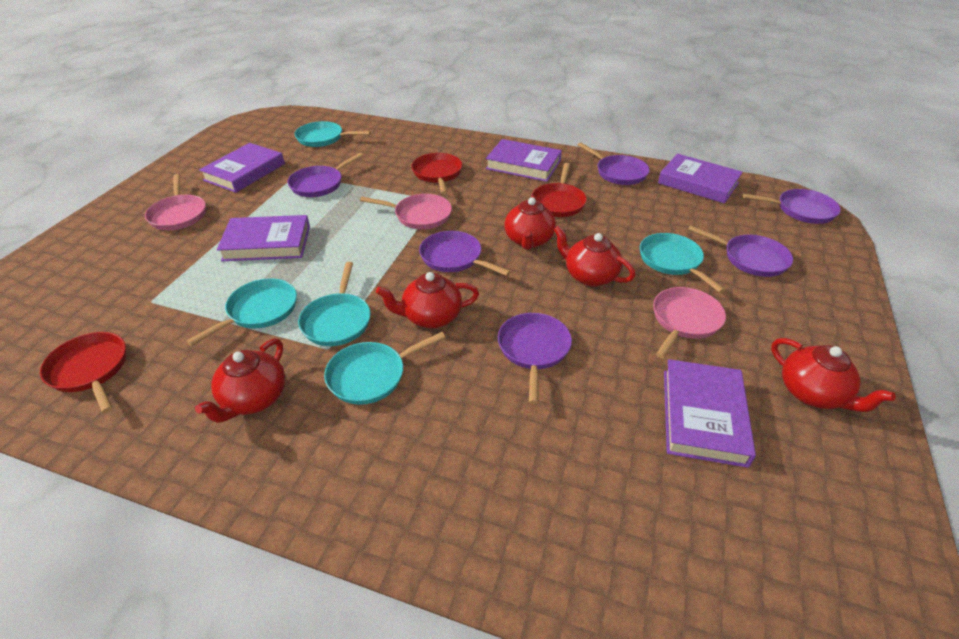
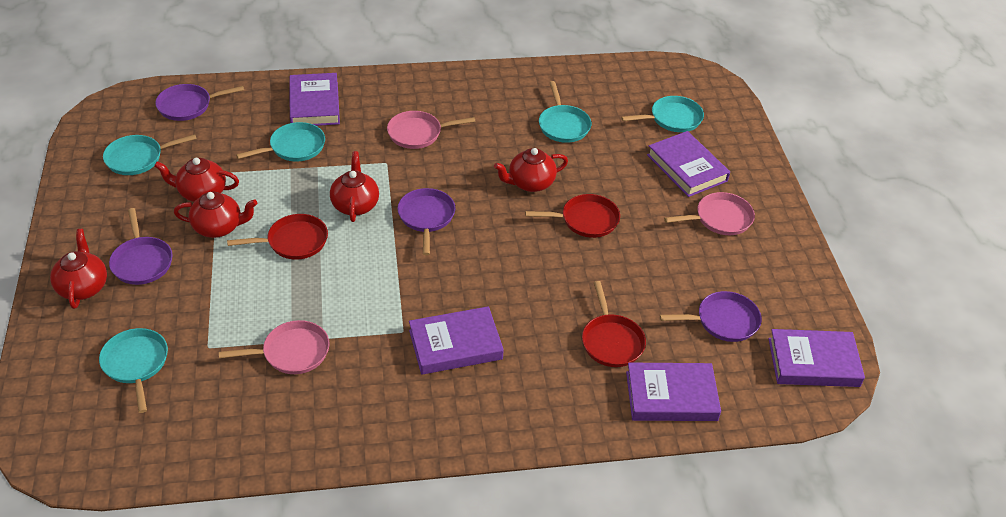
purple pan: [288,153,363,197] [419,231,511,276] [498,313,572,404] [578,142,650,185] [688,225,793,277] [743,189,841,224] = 6 -> [109,208,173,285] [155,84,244,121] [397,188,455,255] [660,291,762,342] = 4

